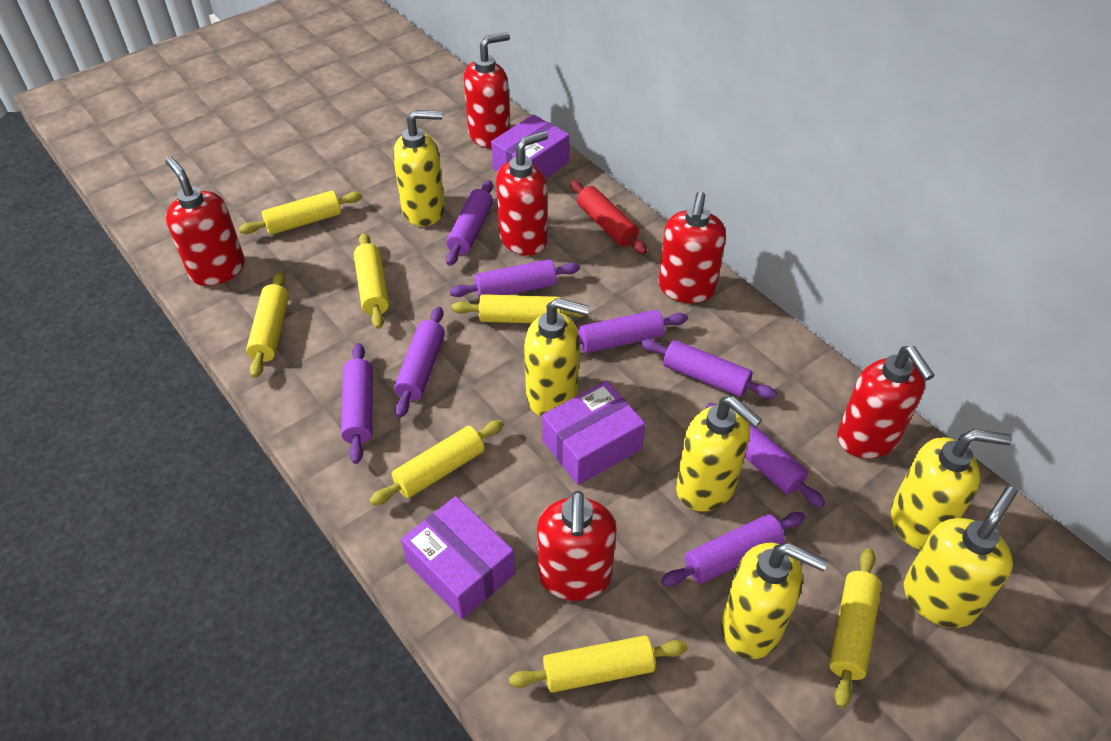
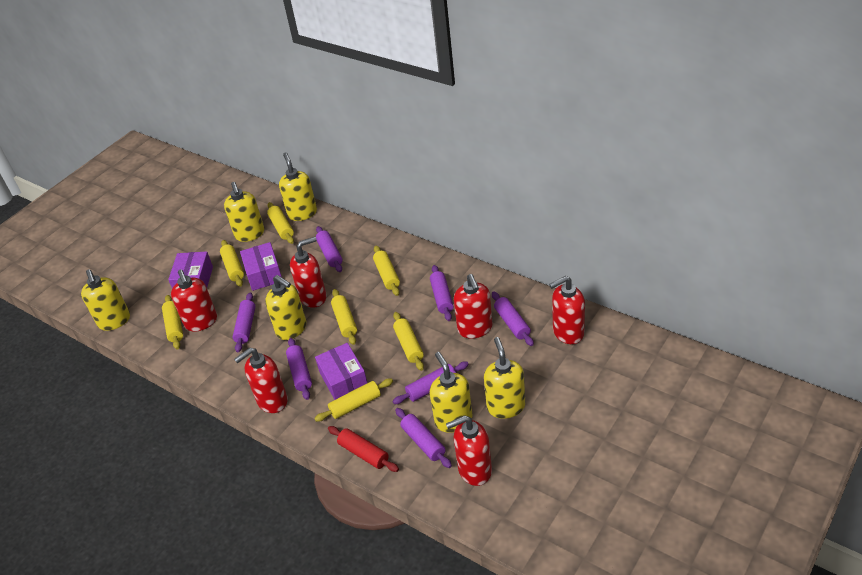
purple rolling pin: [341,343,373,464] [394,307,445,418] [446,180,493,266] [450,259,580,298] [578,310,688,353] [641,339,777,399] [661,512,805,587] [706,403,825,508] = 8 -> [233,292,256,352] [286,338,312,400] [316,226,342,272] [393,362,469,404] [395,408,452,468] [430,265,454,321] [492,292,534,346] = 7

